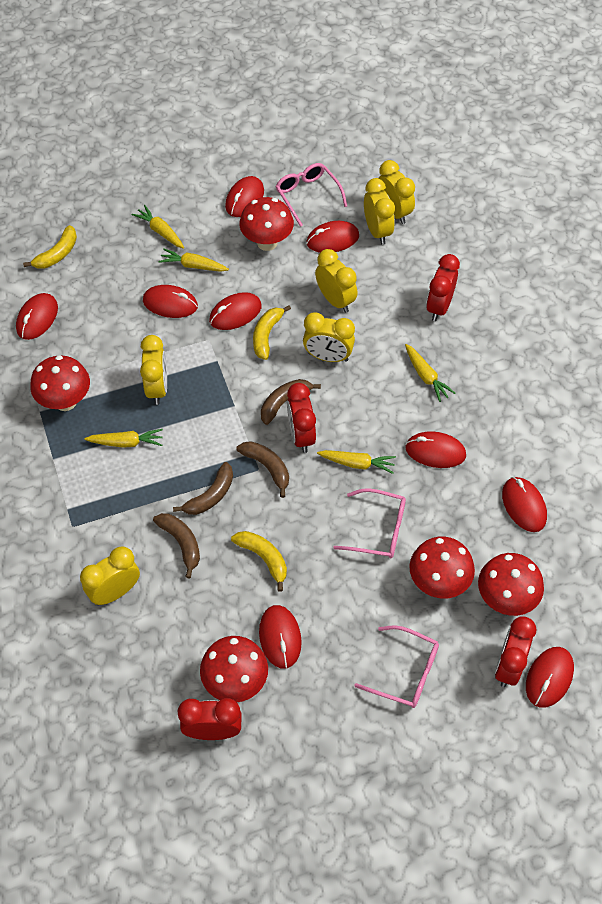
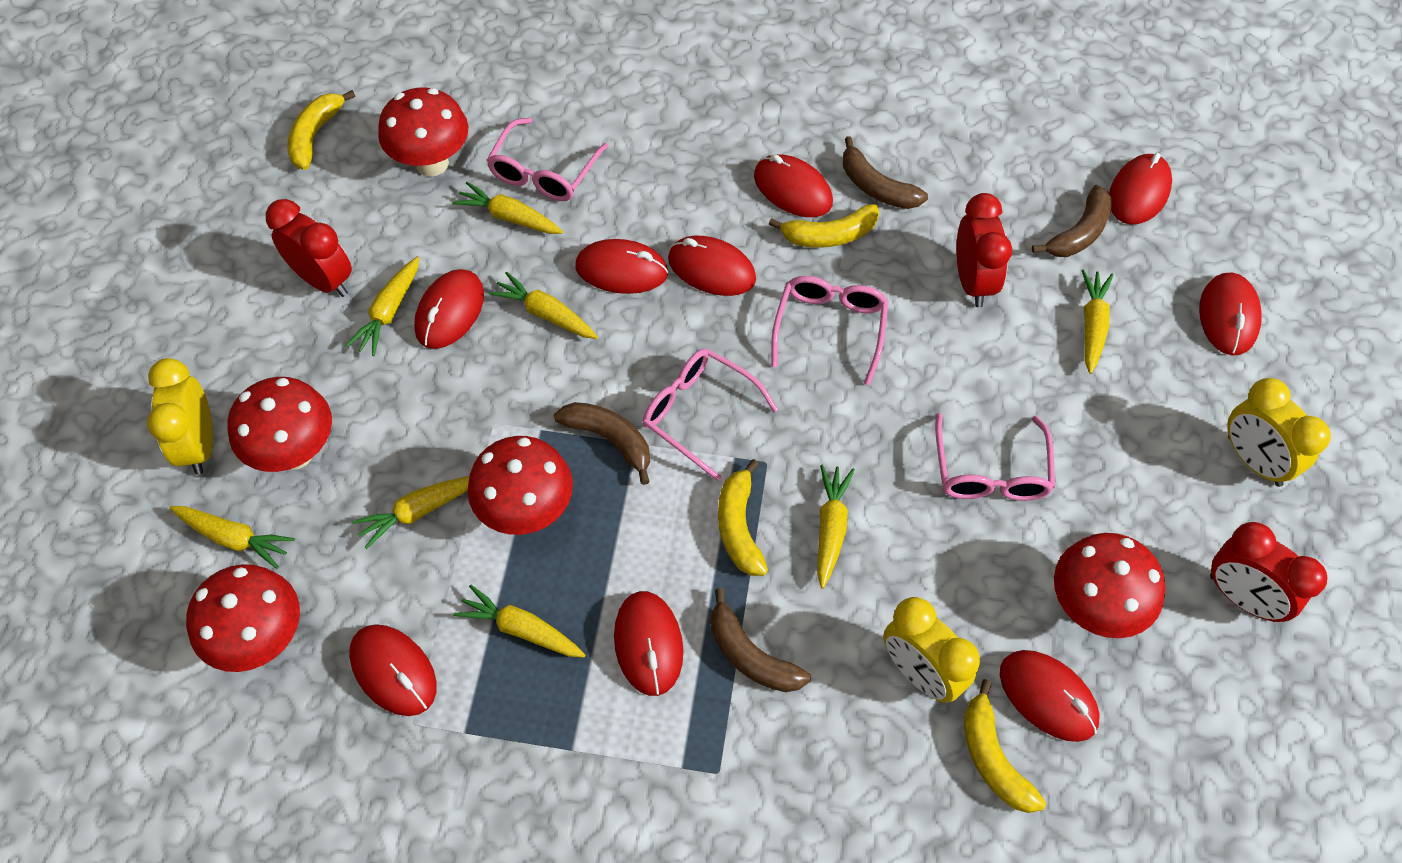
pink glasses: [275,163,347,227] [333,488,406,559] [354,625,439,708] = 3 -> [486,118,608,201] [643,349,778,481] [771,276,888,385] [935,413,1055,501] = 4
red clock: [177,698,241,740] [287,383,316,453] [426,254,460,321] [495,616,536,687] = 4 -> [266,199,352,297] [956,193,1012,307] [1210,522,1328,622] = 3
yellow banana: [23,225,77,269] [231,531,287,592] [253,305,291,360] = 3 -> [287,90,356,170] [718,459,768,576] [769,204,879,248] [964,679,1046,813] = 4
yellow carrot: [84,429,163,448] [132,205,184,249] [158,249,229,272] [317,450,396,474] [405,344,456,402] = 5 -> [169,506,295,569] [346,256,419,356] [352,476,469,549] [452,182,563,234] [453,585,585,657] [488,272,598,339] [817,464,855,588] [1081,269,1113,374] = 8
yellow clock: [80,547,140,605] [140,335,167,405] [303,312,355,362] [315,249,358,313] [364,178,395,245] [379,160,415,224] = 6 -> [147,358,213,475] [883,597,980,703] [1227,378,1331,487] = 3

